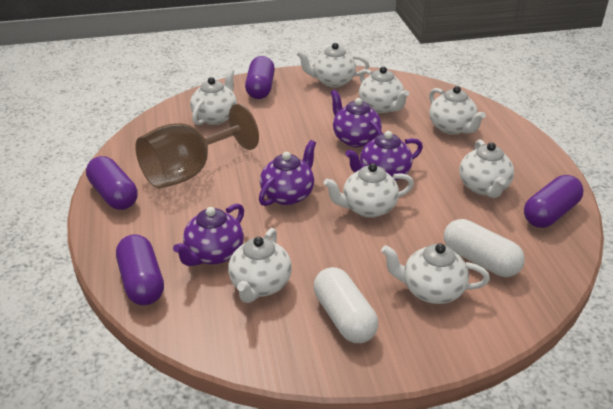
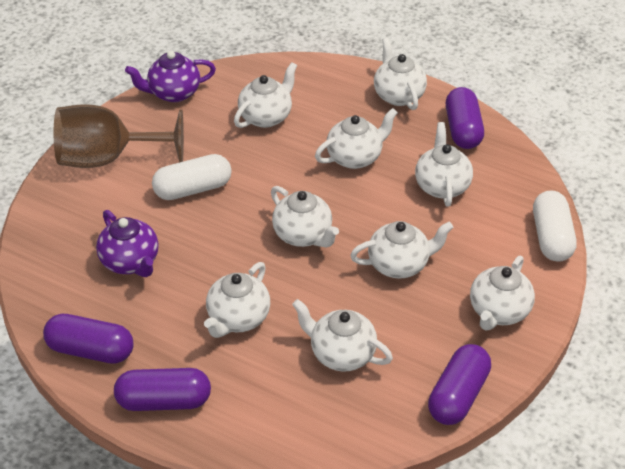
purple teapot: [173,203,244,266] [259,140,316,206] [331,90,383,147] [346,131,423,181] = 4 -> [96,210,158,277] [125,51,216,102] = 2
white teapot: [190,69,237,125] [228,228,292,303] [297,43,370,88] [323,163,414,218] [359,66,409,113] [381,243,490,304] [429,86,486,135] [459,139,514,198] = 8 -> [204,262,270,338] [234,62,297,128] [271,186,339,248] [292,299,393,372] [315,108,398,169] [350,221,453,279] [374,37,427,110] [415,122,473,207] [470,256,535,331] = 9

